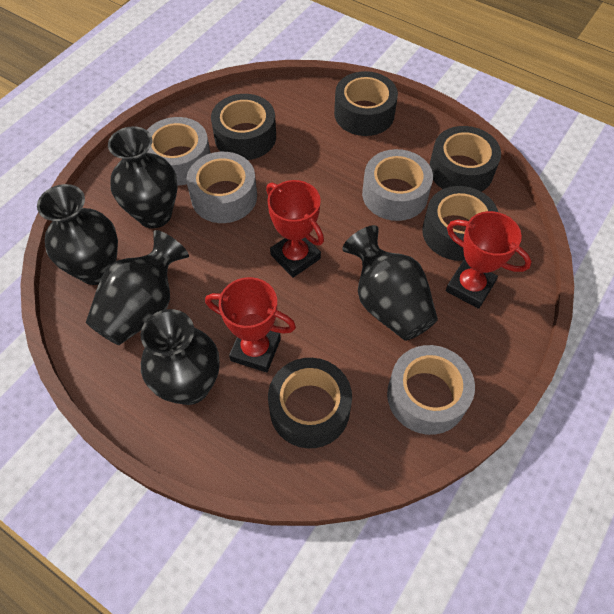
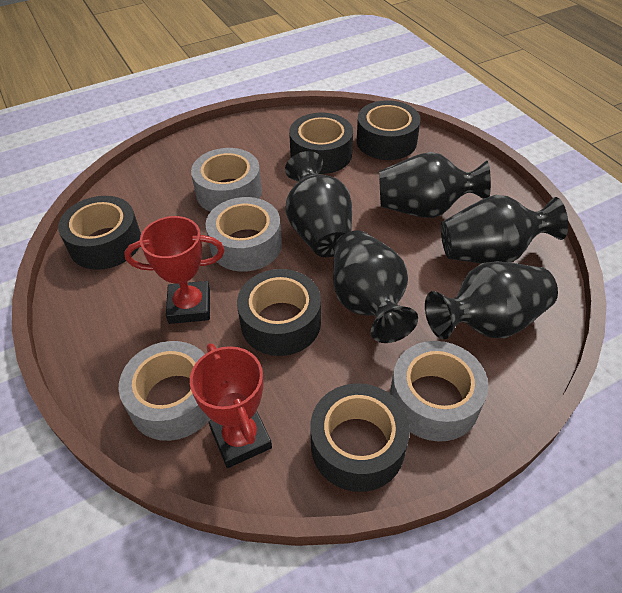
red trophy: [205,277,296,372] [266,180,324,278] [446,211,532,309] = 3 -> [124,216,225,324] [190,343,272,468] = 2

